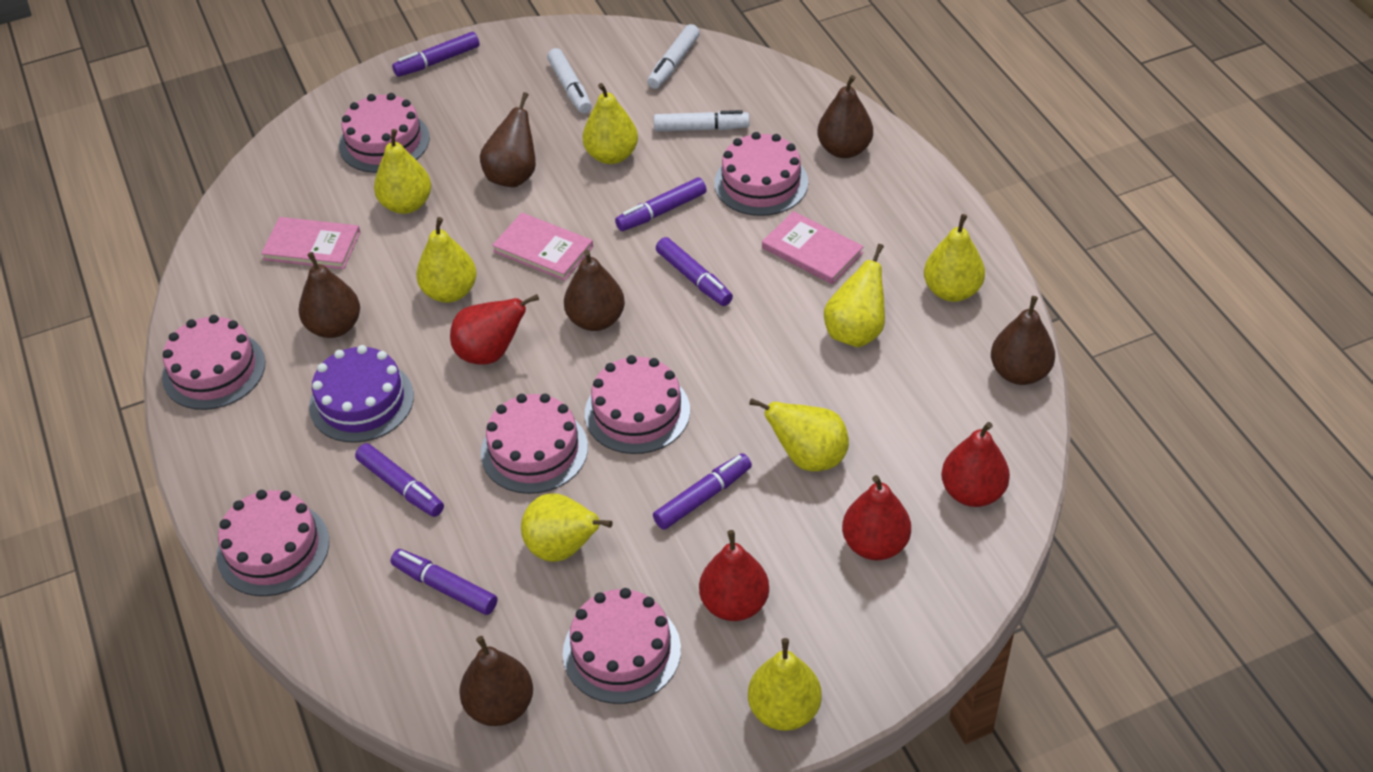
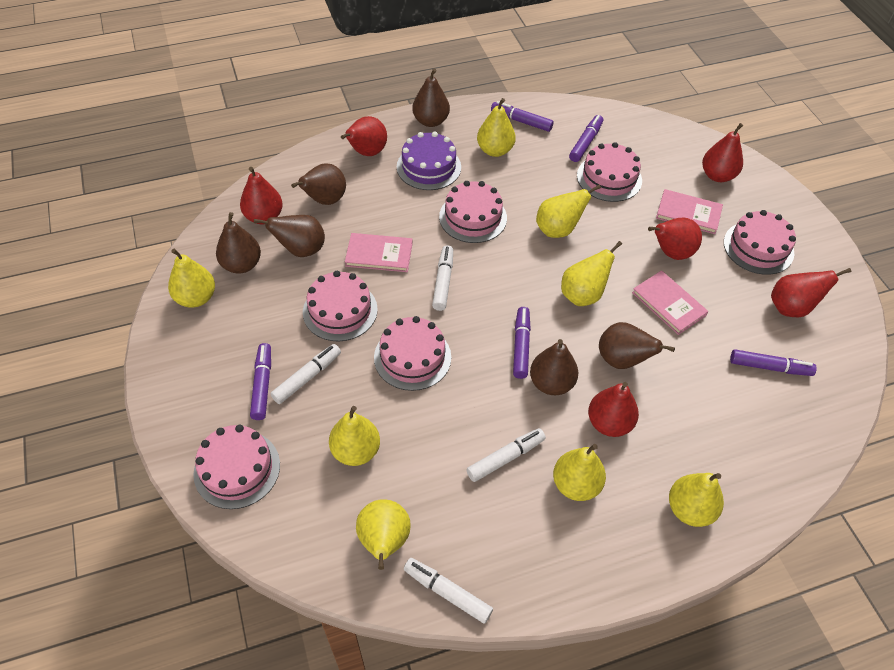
pink cake: [162,315,265,410] [217,490,329,596] [339,93,430,173] [481,394,588,494] [563,588,681,704] [585,355,690,454] [714,132,808,216] = 7 -> [193,425,280,509] [303,271,378,341] [374,316,451,391] [439,181,507,243] [577,142,642,202] [724,210,796,275] = 6
purple marker: [355,443,444,517] [391,549,497,615] [392,32,479,77] [615,177,707,231] [653,453,752,530] [656,237,733,306] = 6 -> [250,343,271,420] [491,101,554,132] [513,307,531,379] [569,115,603,162] [730,350,817,376] = 5
red pear: [450,294,539,364] [699,530,769,621] [842,475,911,560] [941,422,1010,507] = 4 -> [240,167,283,225] [341,116,387,156] [588,382,639,437] [648,218,702,260] [702,123,743,182] [771,268,851,317] = 6
white marker: [547,48,592,114] [647,24,700,89] [654,110,749,131] = 3 -> [270,344,341,404] [404,558,493,624] [432,245,453,311] [466,428,546,482] = 4

